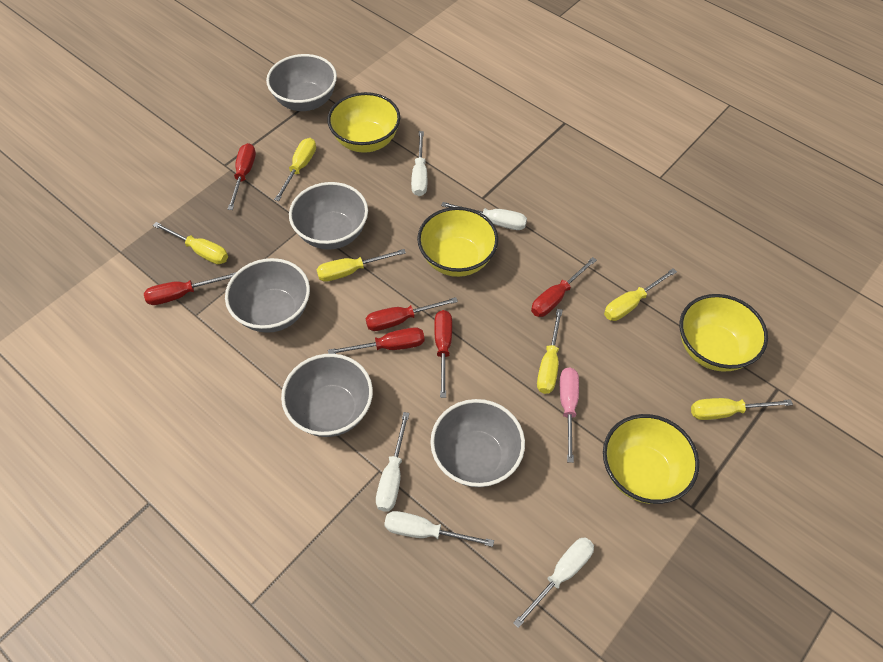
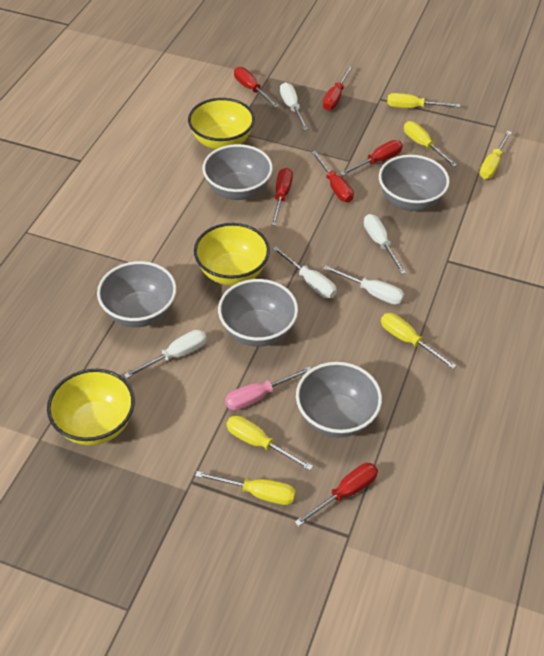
yellow bowl: [328,92,400,153] [417,207,498,277] [603,414,699,504] [680,294,768,371] = 4 -> [47,369,135,445] [188,98,255,149] [194,223,270,285] = 3

